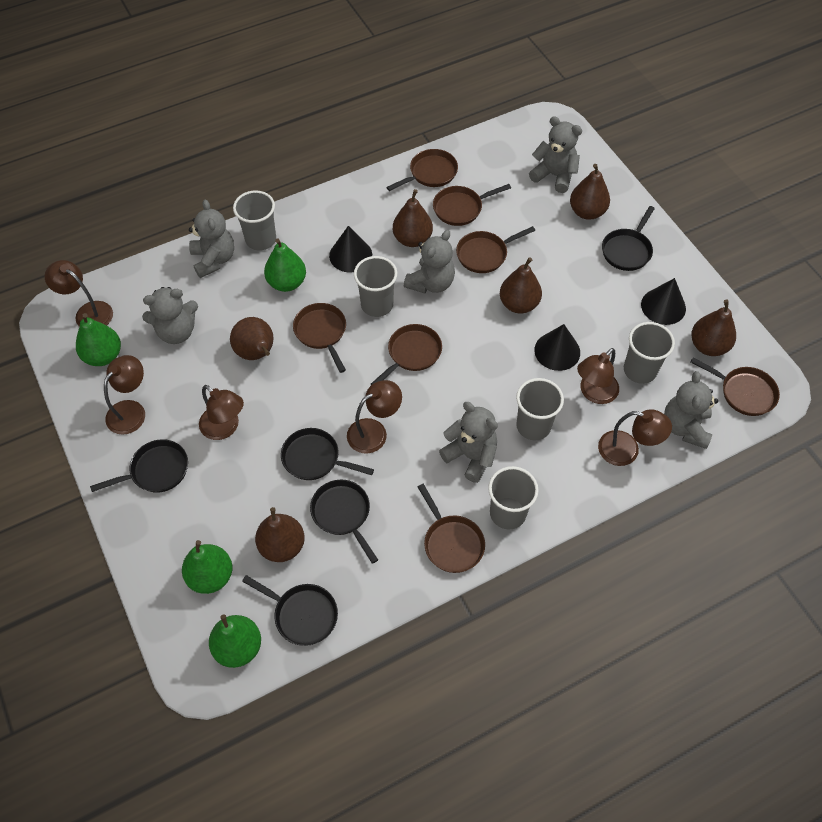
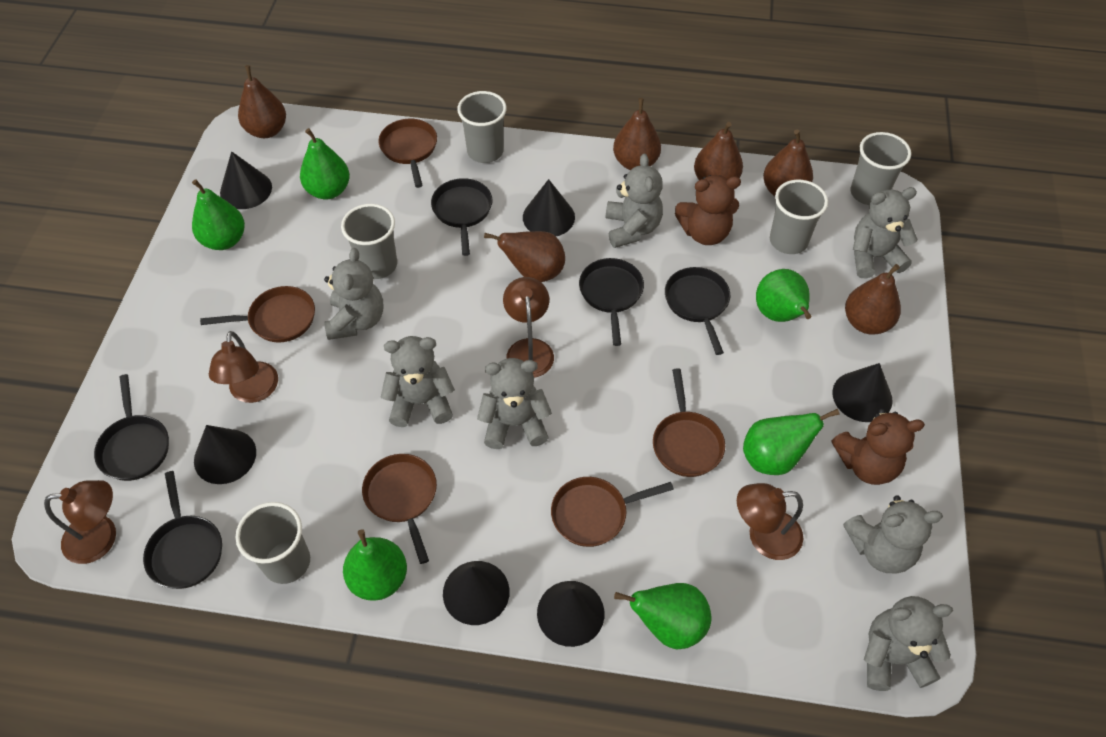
black cone: [329,226,372,273] [534,324,580,371] [641,278,686,325] = 3 -> [194,425,256,484] [220,151,272,209] [443,561,510,625] [523,179,575,236] [537,581,604,647] [832,363,893,422] = 6
brown lamp: [45,260,113,327] [104,355,145,435] [199,385,244,440] [347,380,402,454] [577,348,619,404] [598,409,672,466] = 6 -> [44,480,116,564] [209,331,278,403] [503,277,554,378] [737,483,803,560] = 4
brown pan: [293,303,346,373] [371,324,442,385] [386,149,458,191] [418,484,485,573] [433,184,511,226] [456,226,535,273] [691,357,780,416] = 7 -> [200,286,315,343] [362,454,437,564] [378,119,437,188] [551,477,674,547] [653,368,725,477] = 5
brown teddy bear: none = 0 -> [675,175,741,245] [832,409,925,485] = 2
green pear: [76,313,121,366] [182,540,232,594] [209,614,261,668] [264,239,306,292] = 4 -> [192,179,245,250] [300,128,350,200] [343,529,407,601] [614,583,711,650] [743,409,840,475] [756,269,811,322] = 6
grey teddy bear: [142,287,198,344] [189,199,234,278] [404,230,455,293] [439,402,498,483] [529,116,582,193] [664,371,718,449] = 6 -> [324,248,383,340] [380,336,455,427] [477,358,552,449] [606,154,663,248] [843,495,943,574] [853,187,918,278] [864,596,953,691] = 7

